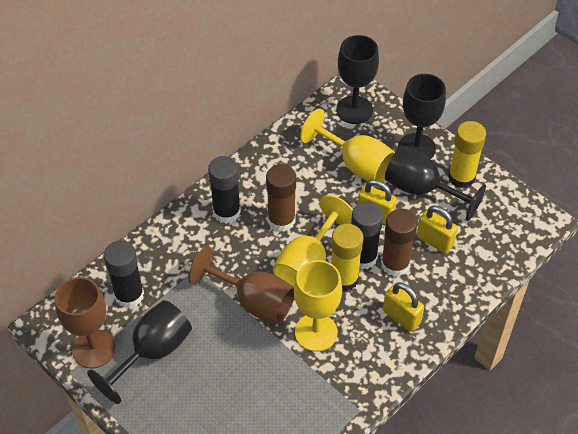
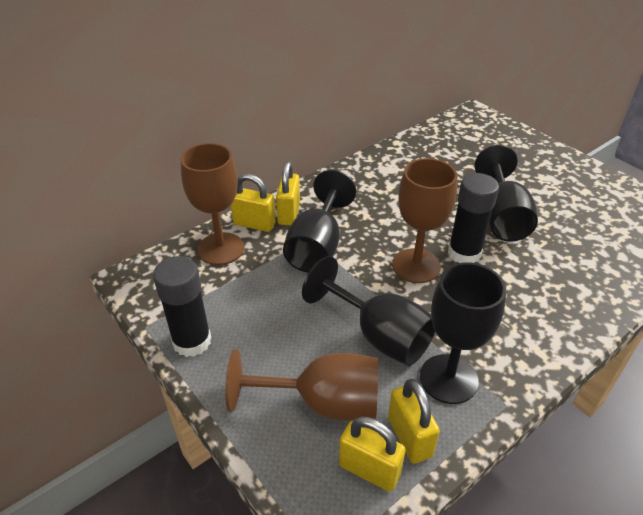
black glue stick: [104,241,144,308] [208,156,241,224] [351,202,383,269] = 3 -> [153,256,211,357] [448,173,499,263] = 2
brown glue stick: [266,164,296,232] [381,209,417,277] = 2 -> none = 0
brown goblet: [55,277,116,369] [188,246,294,324] = 2 -> [180,143,244,265] [225,349,378,421] [392,158,457,283] = 3
yellow glue stick: [331,224,363,291] [448,121,486,188] = 2 -> none = 0
yellow goblet: [273,195,353,286] [294,260,342,352] [300,109,395,181] = 3 -> none = 0
yellow padlock: [358,180,397,225] [383,282,424,332] [417,206,458,254] = 3 -> [231,174,276,232] [276,162,300,225] [339,417,406,492] [388,379,440,464] = 4

